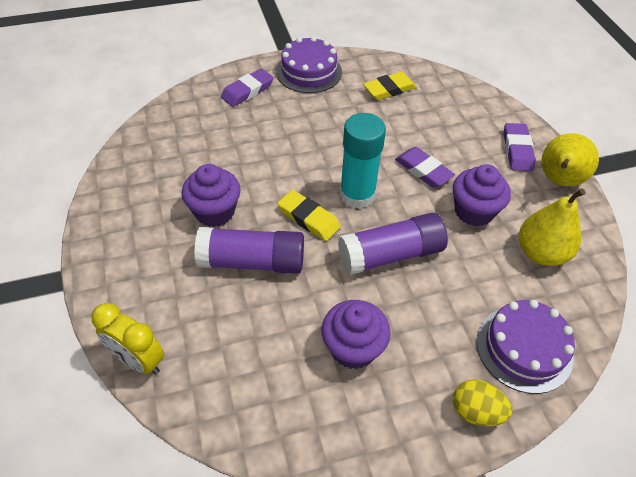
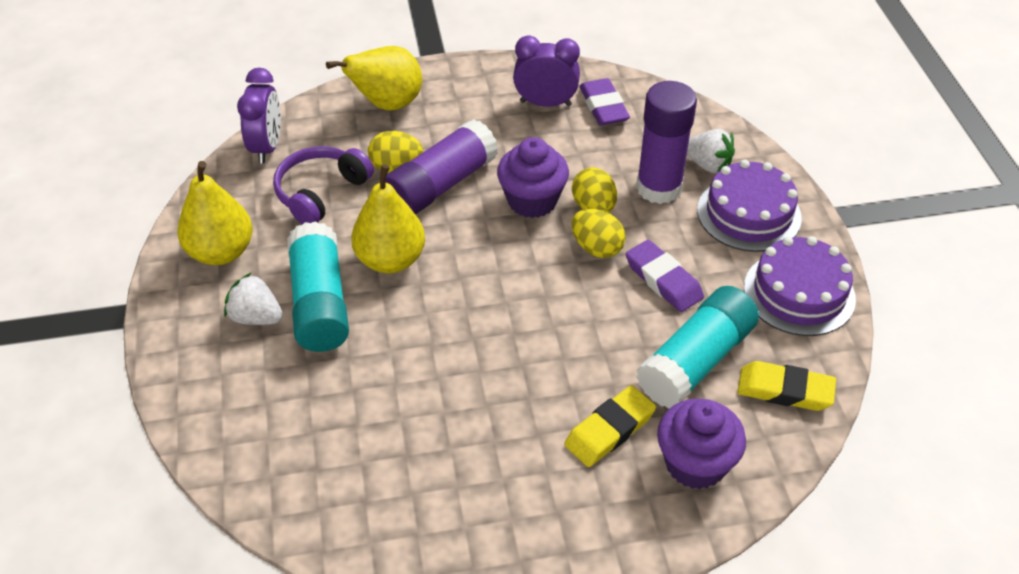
purple clock: none = 0 -> [237,68,281,164] [513,35,580,107] = 2
purple cupcake: [182,164,241,227] [321,300,391,369] [453,164,511,227] = 3 -> [497,137,569,218] [657,399,746,489] = 2
purple eraser: [221,68,274,107] [395,147,455,188] [504,123,535,171] = 3 -> [579,78,630,126] [626,240,704,312] = 2
purple headphones: none = 0 -> [273,146,374,224] = 1
turquoise glue stick: [340,113,386,209] = 1 -> [287,222,349,352] [636,286,759,409] = 2
white strawberry: none = 0 -> [224,273,283,325] [687,129,735,173] = 2
yellow clock: [92,303,164,374] = 1 -> none = 0
yellow egg: [453,379,512,426] = 1 -> [368,131,423,172] [571,209,626,258] [572,167,617,213] = 3
yellow pear: [519,188,586,266] [542,133,599,186] = 2 -> [177,161,253,265] [326,46,422,111] [351,164,425,273] = 3

